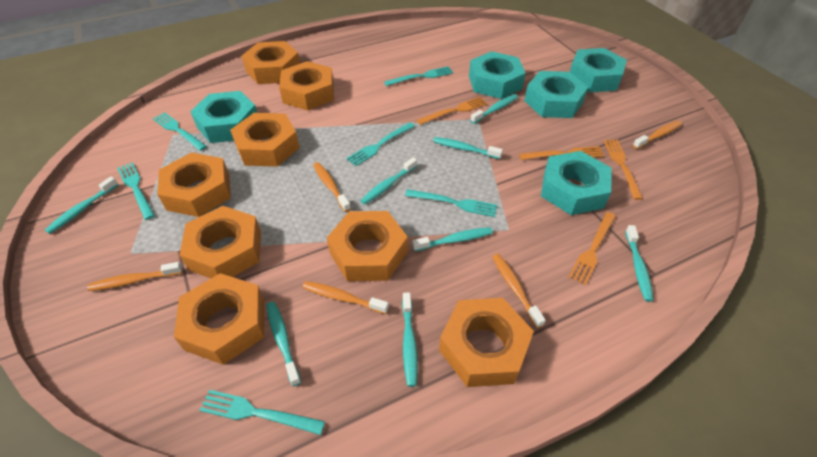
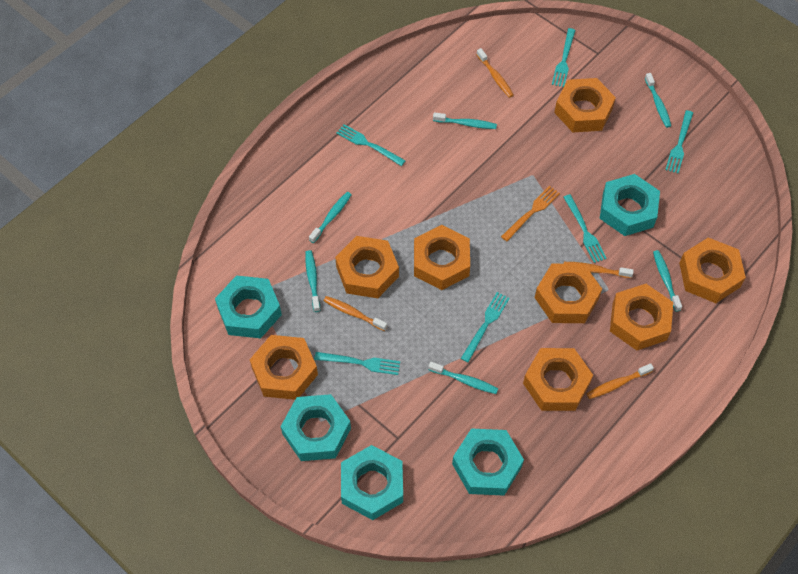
orange fork: [417,97,487,125] [519,146,604,160] [569,212,616,285] [604,140,643,200] = 4 -> [501,186,560,241] = 1
orange toothbrush: [87,262,183,291] [302,281,389,314] [313,162,351,212] [492,254,546,328] [633,121,683,149] = 5 -> [324,296,387,331] [476,48,513,98] [564,262,634,278] [586,363,654,399] = 4
turquoise toothbrush: [45,177,118,234] [266,301,301,386] [360,157,417,204] [402,292,418,387] [412,227,493,251] [433,137,503,159] [470,94,518,124] [625,225,653,302] = 8 -> [305,250,320,312] [309,192,351,243] [428,362,498,394] [433,112,497,129] [645,73,671,128] [653,250,682,312] = 6

